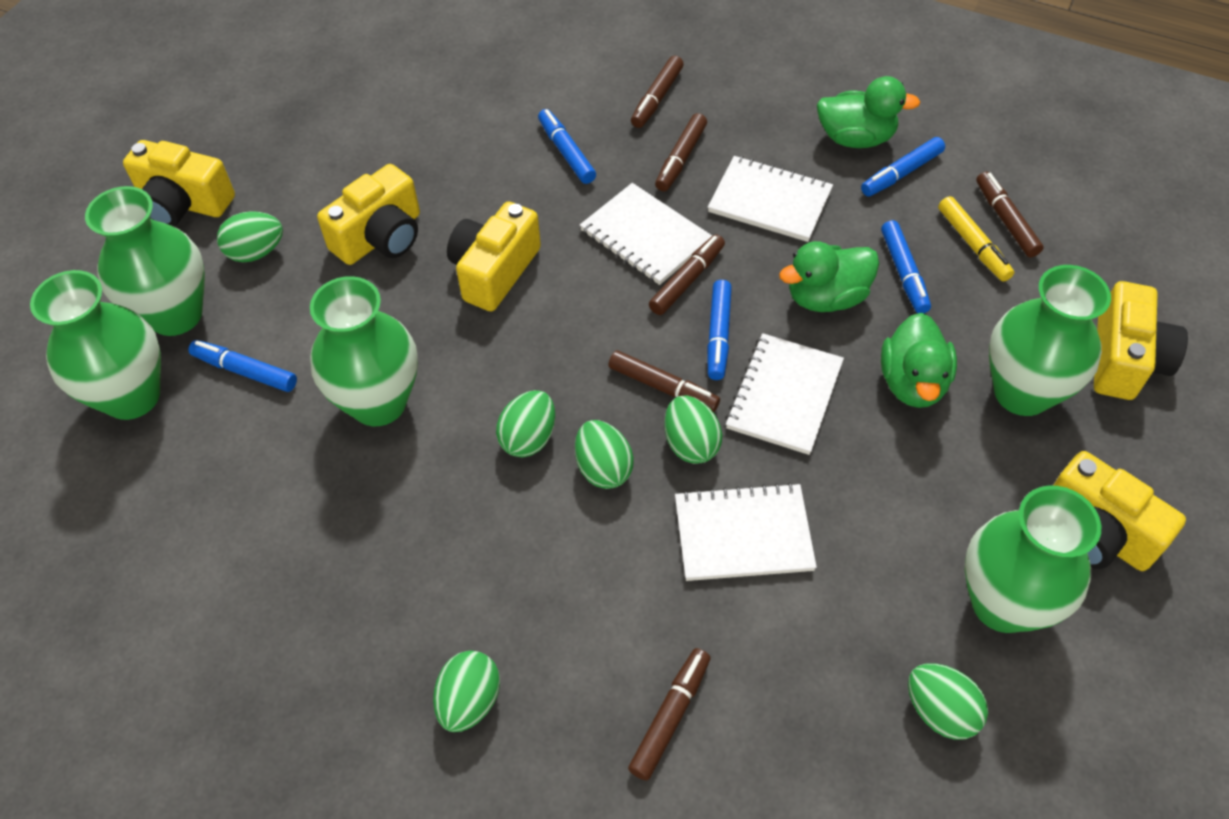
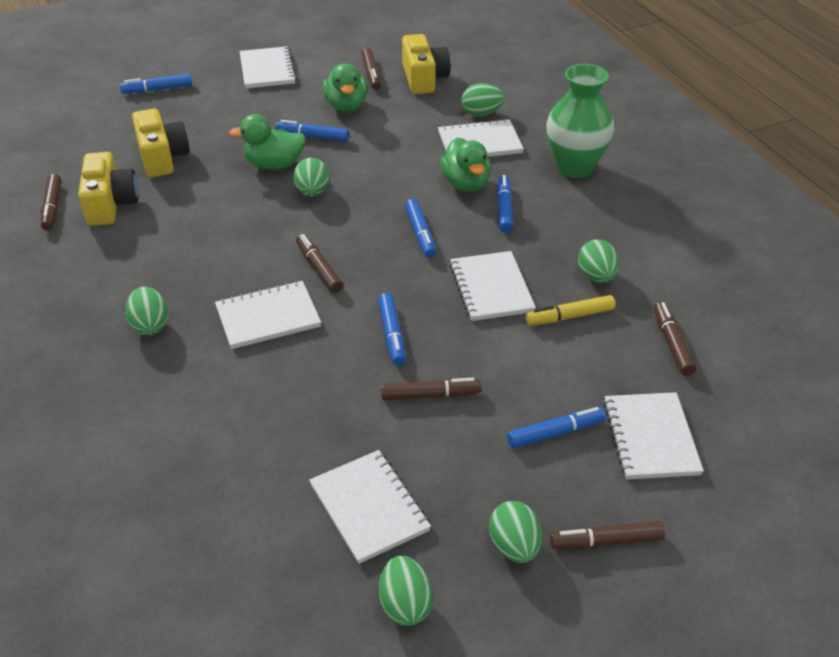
blue marker: [189,340,297,392] [538,109,596,184] [707,280,732,380] [861,137,945,196] [881,220,931,313] = 5 -> [120,74,192,94] [275,120,349,141] [378,293,406,365] [405,198,436,258] [497,175,513,233] [507,407,606,449] = 6
green vase: [30,270,161,420] [85,186,205,336] [310,276,418,426] [964,486,1101,633] [989,265,1111,416] = 5 -> [546,64,614,178] = 1
white notebook: [580,183,712,285] [675,482,817,581] [708,156,833,242] [725,333,844,455] = 4 -> [215,281,321,349] [240,46,297,88] [309,450,431,564] [438,119,524,157] [449,251,536,321] [603,392,704,479] = 6
yellow camera: [123,140,235,227] [317,164,420,265] [447,201,541,312] [1053,451,1186,571] [1094,281,1188,400] = 5 -> [78,152,139,226] [132,108,190,178] [402,34,450,94] = 3

